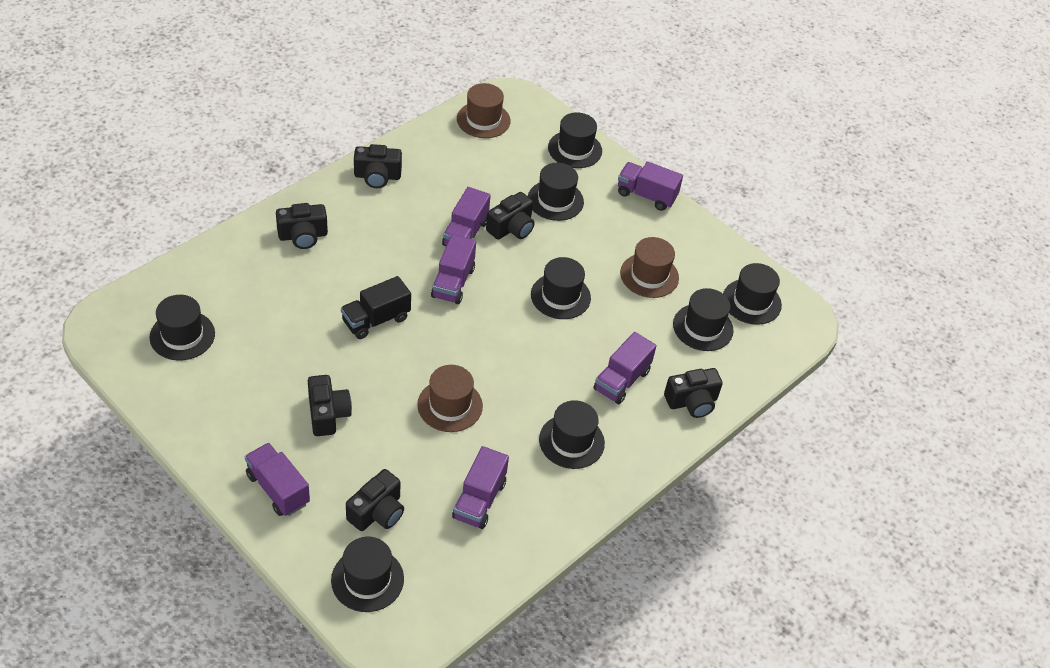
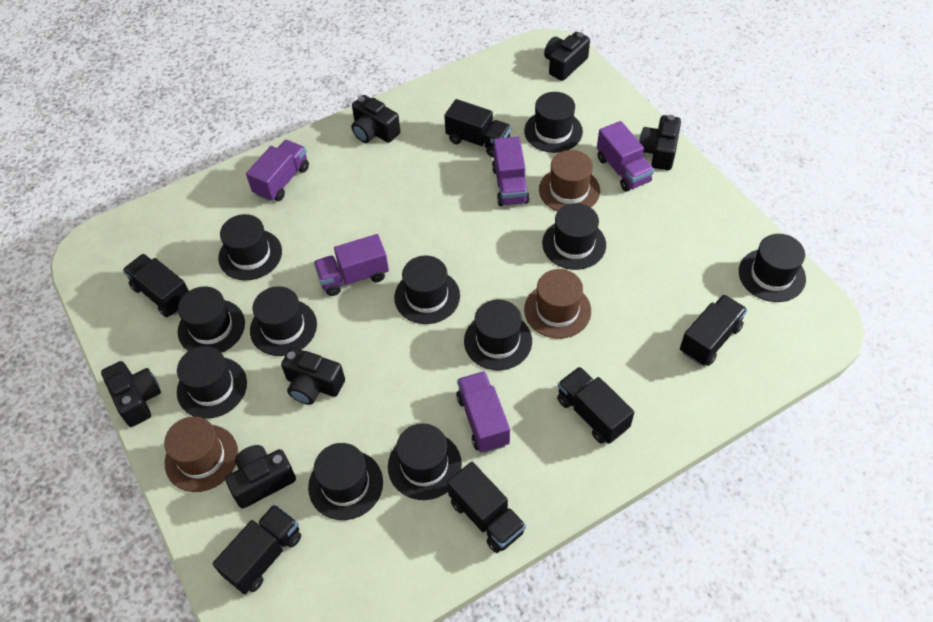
black hat: [149,295,215,361] [331,537,404,612] [528,163,584,221] [531,257,591,319] [539,400,605,469] [548,112,602,168] [673,288,733,351] [723,263,782,325] = 8 -> [177,346,247,419] [178,286,245,353] [218,214,282,281] [250,286,317,356] [308,443,383,520] [388,423,462,500] [394,255,460,324] [464,300,532,370] [524,92,583,153] [542,203,606,270] [739,234,806,302] = 11
black truck: [341,276,411,339] = 1 -> [123,254,189,317] [212,504,301,594] [444,99,511,157] [447,462,526,553] [557,367,634,444] [680,294,747,366] = 6
purple truck: [245,443,310,516] [431,234,476,304] [442,187,491,246] [452,446,509,529] [593,332,656,404] [618,161,683,211] = 6 -> [246,140,309,202] [314,234,389,296] [456,371,510,453] [492,137,529,206] [597,121,654,192] = 5

